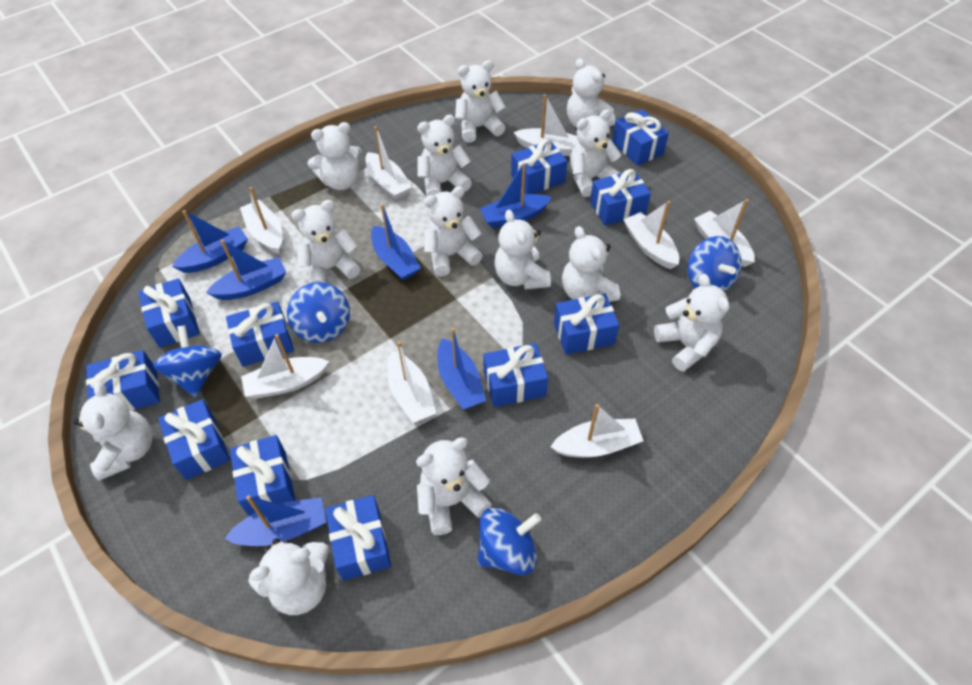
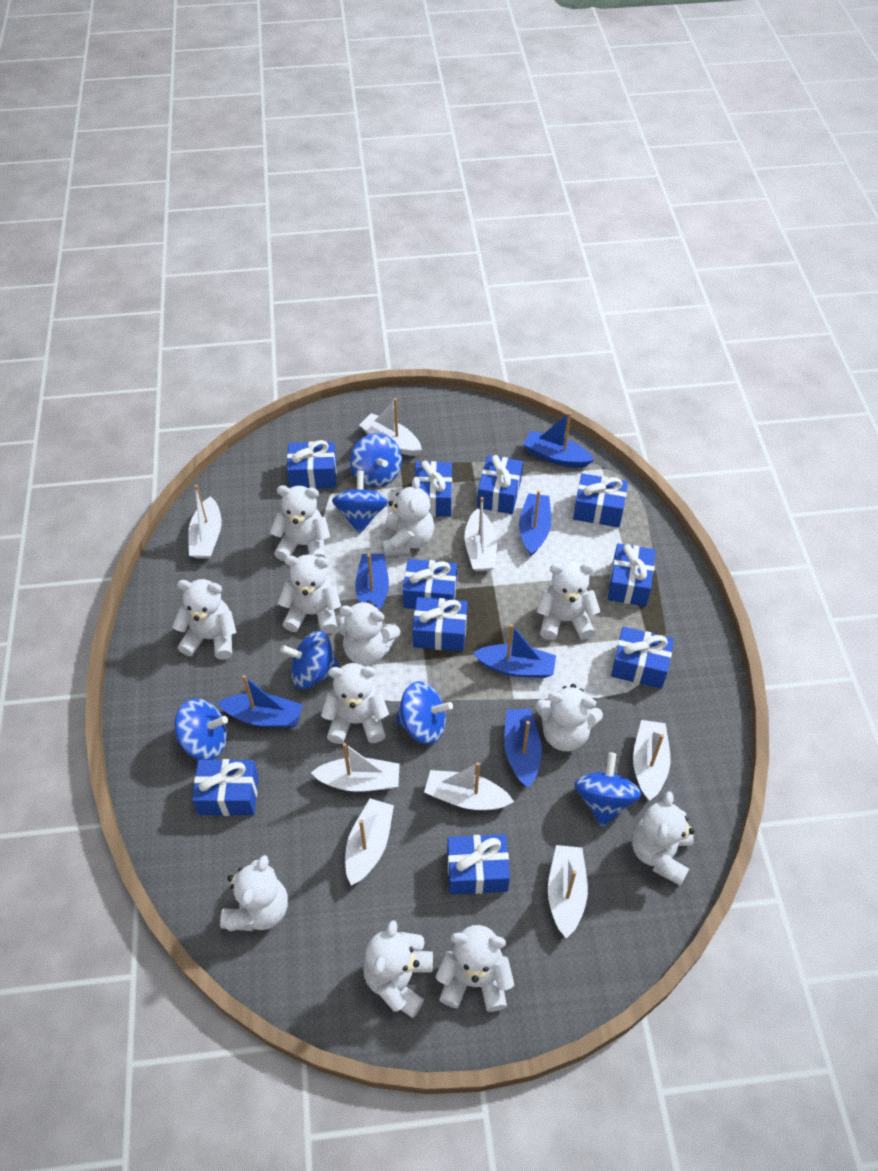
blue gift: [86,350,160,411] [138,278,200,348] [158,399,230,480] [226,301,294,367] [230,435,295,516] [325,495,391,581] [483,343,548,407] [511,139,567,194] [554,293,619,355] [590,169,651,226] [612,109,669,166] = 11 -> [192,759,259,816] [287,440,337,488] [403,559,457,609] [412,597,467,652] [415,461,452,517] [447,834,510,895] [477,455,523,514] [573,473,628,528] [608,543,656,606] [611,627,674,689] = 10
blue spinning top: [153,325,222,397] [287,282,350,343] [478,507,541,575] [688,236,742,291] = 4 -> [174,698,228,760] [280,631,340,689] [332,471,388,534] [350,433,402,488] [395,681,453,744] [574,752,641,827] = 6
white teddy bear: [74,382,152,481] [248,538,329,615] [291,200,361,284] [308,122,362,190] [416,437,492,535] [417,115,472,196] [424,186,483,276] [455,60,506,142] [494,210,551,290] [562,226,620,302] [567,58,616,128] [570,109,621,197] [654,274,729,372] = 13 -> [172,579,237,660] [220,855,288,931] [270,485,330,561] [278,554,341,634] [321,663,389,744] [337,600,400,666] [363,920,433,1018] [382,477,434,556] [436,925,514,1012] [535,684,603,751] [536,561,601,640] [632,791,694,886] = 12

